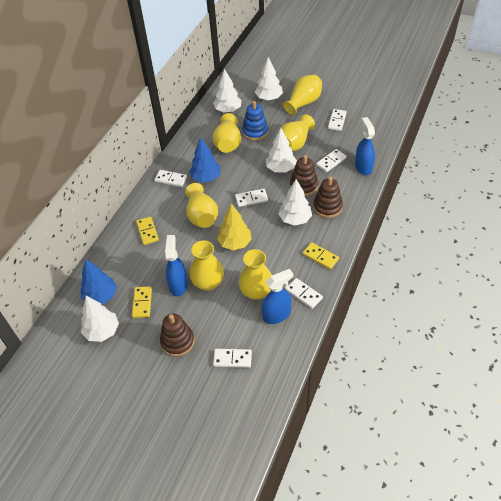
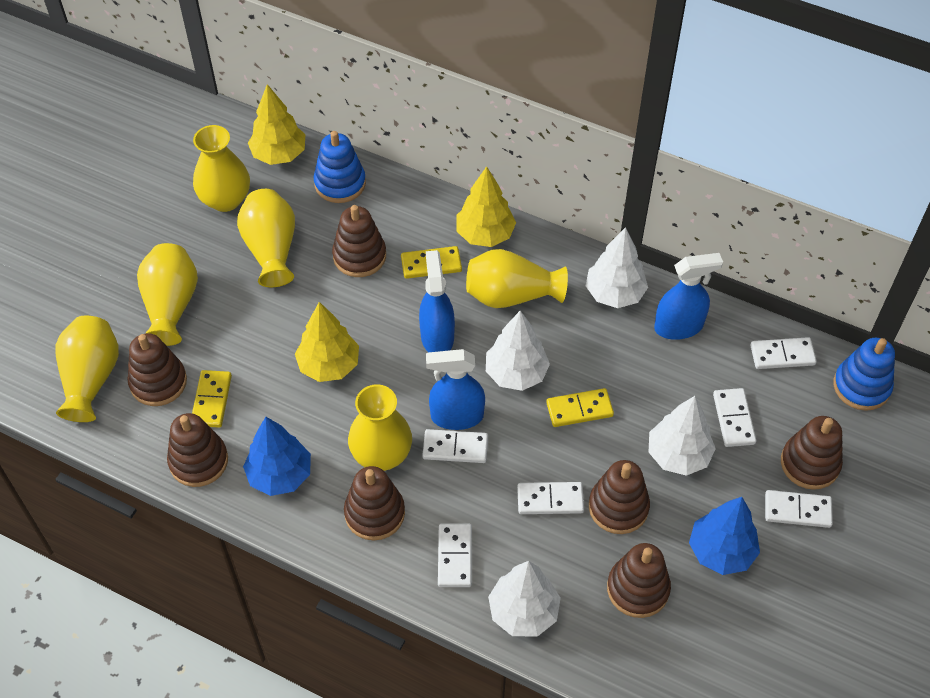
blue stacking toy: [242,101,268,141] = 1 -> [314,131,366,203] [834,338,895,411] = 2
brown stacking toy: [160,313,194,357] [290,155,318,196] [313,176,343,218] = 3 -> [128,333,187,406] [167,413,228,487] [332,205,386,277] [344,466,405,541] [589,460,650,534] [607,543,671,618] [781,416,843,490] = 7
white tree: [81,296,119,342] [213,69,242,113] [255,57,283,101] [266,128,297,173] [278,179,312,226] = 5 -> [486,311,550,391] [488,561,561,637] [586,227,648,308] [649,396,716,476] = 4
yellow tree: [217,204,252,250] = 1 -> [248,84,306,165] [295,302,359,382] [456,166,516,247] = 3

